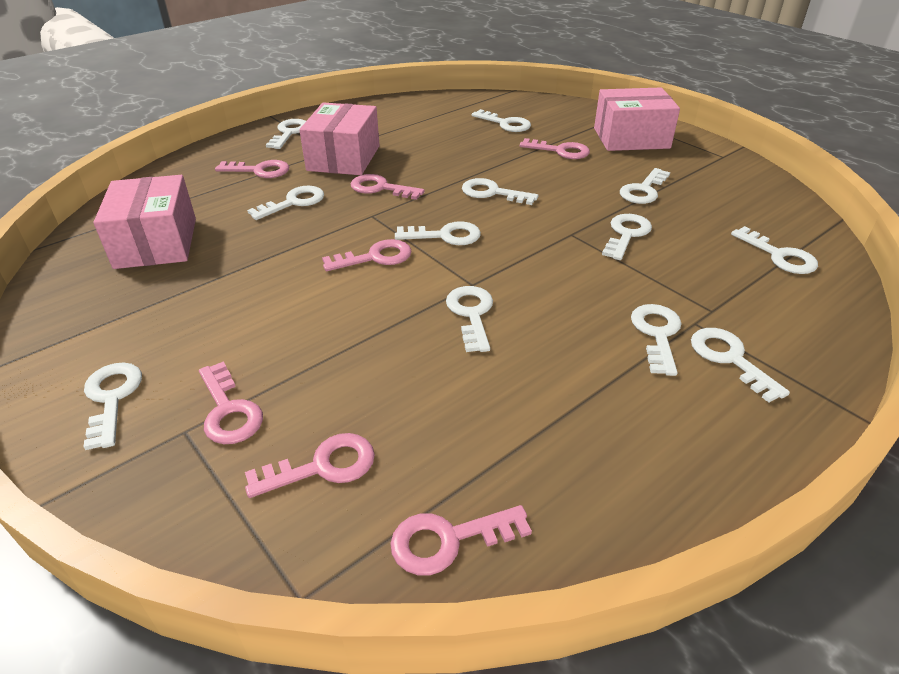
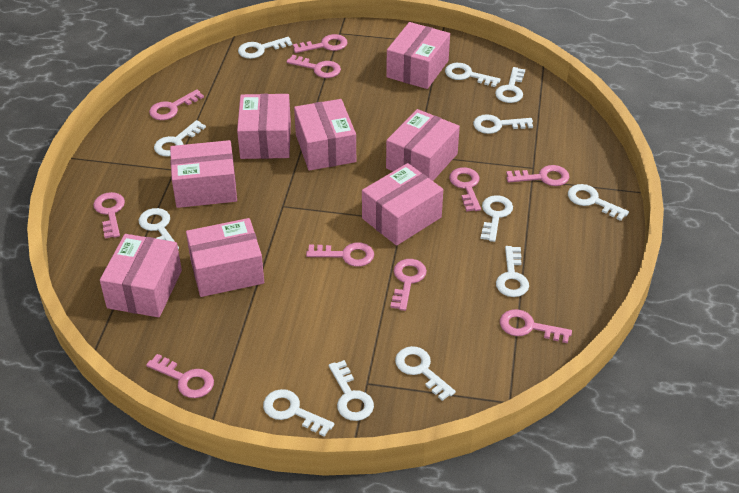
pink box: [93,175,196,269] [299,102,380,175] [594,87,680,151] = 3 -> [100,234,182,317] [170,140,237,208] [186,218,264,297] [237,94,291,159] [294,99,356,171] [362,163,443,246] [386,22,450,89] [386,109,460,181] = 8
pink key: [199,361,263,444] [215,160,289,178] [245,433,375,498] [322,239,411,271] [351,174,425,200] [390,505,532,575] [520,138,590,159] = 7 -> [93,192,125,239] [146,354,214,398] [149,89,204,120] [287,55,341,78] [293,34,348,53] [306,243,374,267] [390,259,427,311] [449,167,481,212] [500,309,572,343] [506,165,569,186] = 10

